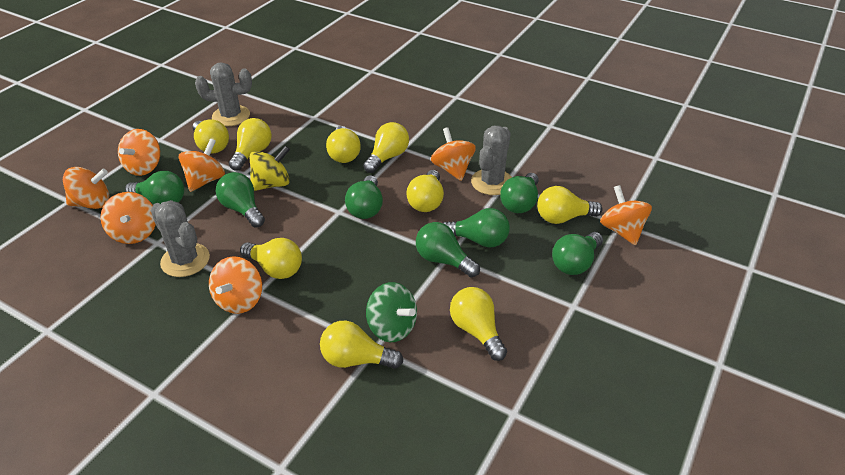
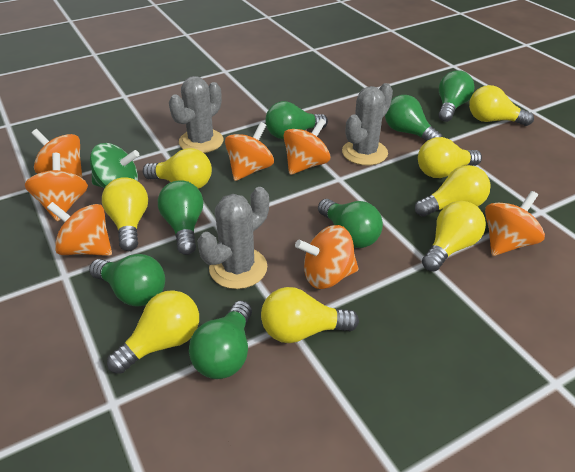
yellow light bulb: [193,120,229,153] [229,118,272,171] [240,238,302,279] [320,321,403,369] [326,126,361,163] [363,122,409,173] [406,170,444,212] [450,287,507,361] [537,186,603,224] = 9 -> [102,177,148,251] [107,290,199,374] [143,148,212,189] [261,287,359,343] [415,165,491,217] [418,137,482,178] [422,201,486,272] [469,85,534,126] = 8
yellow spinning top: [250,146,290,191] = 1 -> none = 0

